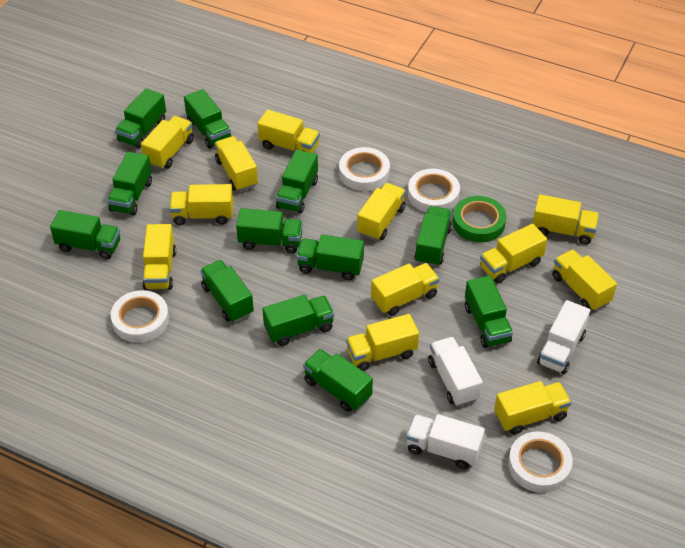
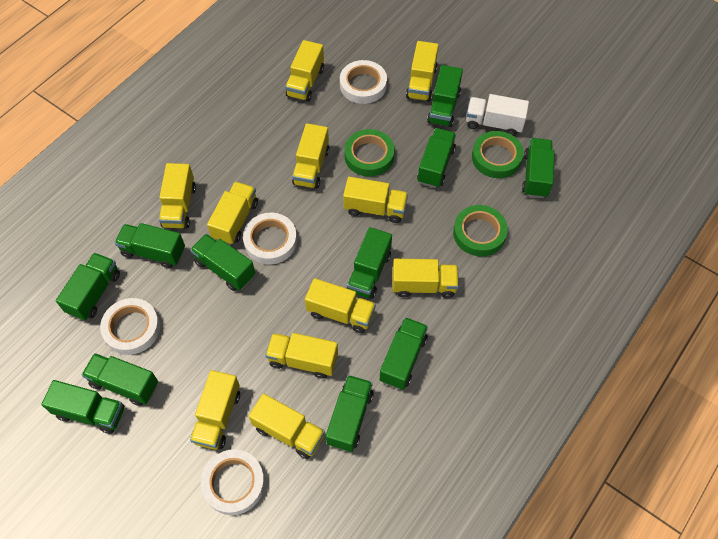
green tape: [453,196,506,242] = 1 -> [344,129,395,177] [453,205,508,256] [472,131,524,178] = 3
green truck: [50,210,120,260] [107,152,152,216] [115,88,166,148] [184,89,231,149] [200,260,254,322] [236,208,303,253] [263,295,334,346] [276,150,318,214] [296,234,364,280] [303,349,373,412] [414,206,452,266] [465,276,513,348] = 12 -> [41,380,124,434] [56,253,120,321] [82,353,158,406] [115,223,185,269] [190,234,255,291] [326,375,374,452] [347,227,392,299] [380,317,428,390] [417,128,456,188] [427,65,463,127] [522,138,555,198] = 11
white truck: [406,414,485,469] [428,337,483,407] [537,300,590,374] = 3 -> [466,94,529,136] = 1
yellow truck: [141,116,194,169] [142,224,176,290] [169,184,233,225] [215,136,258,191] [258,110,320,153] [346,314,419,371] [357,183,406,241] [371,263,440,316] [480,224,547,284] [494,381,571,435] [533,194,599,245] [552,249,617,311] = 12 -> [159,163,196,228] [190,370,240,450] [207,181,258,245] [249,393,325,459] [265,333,338,379] [285,40,324,102] [292,123,329,189] [305,278,376,333] [343,177,408,223] [393,258,459,298] [406,41,439,102] = 11

